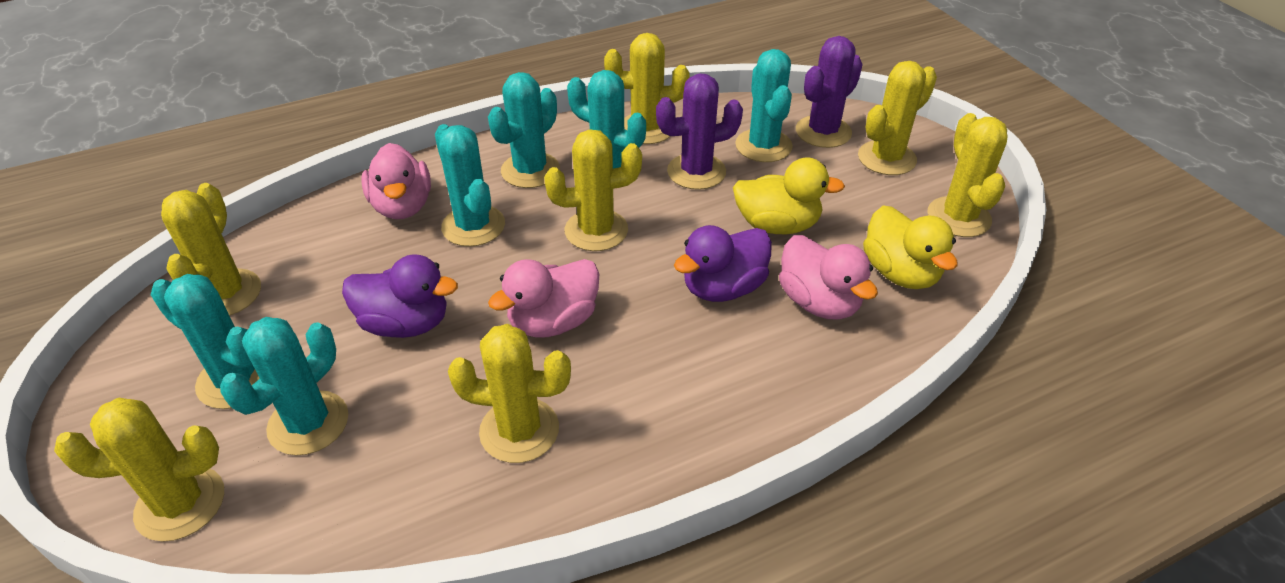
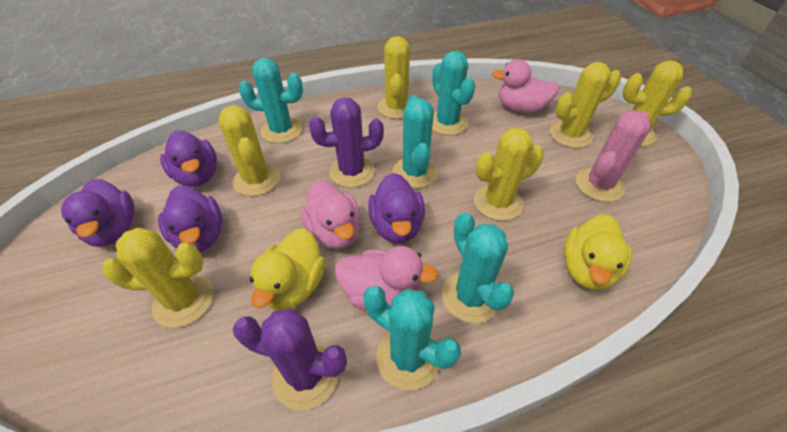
pink cactus: none = 0 -> [575,110,650,202] = 1
purple duck: [342,255,458,338] [674,225,772,302] = 2 -> [61,179,135,247] [158,185,222,252] [160,131,217,187] [368,173,425,243] = 4
turquoise cactus: [151,274,260,409] [220,317,348,456] [435,124,505,247] [488,72,560,188] [567,70,646,169] [735,49,793,162] = 6 -> [238,58,303,143] [363,286,461,390] [393,95,438,188] [432,51,475,136] [442,213,514,323] = 5
yellow cactus: [54,398,224,542] [161,183,261,316] [448,324,571,463] [544,129,642,251] [604,33,690,144] [858,61,937,175] [928,113,1007,237] = 7 -> [102,228,214,327] [219,105,280,196] [377,36,410,119] [474,128,544,221] [550,62,621,148] [612,60,692,146] = 6

